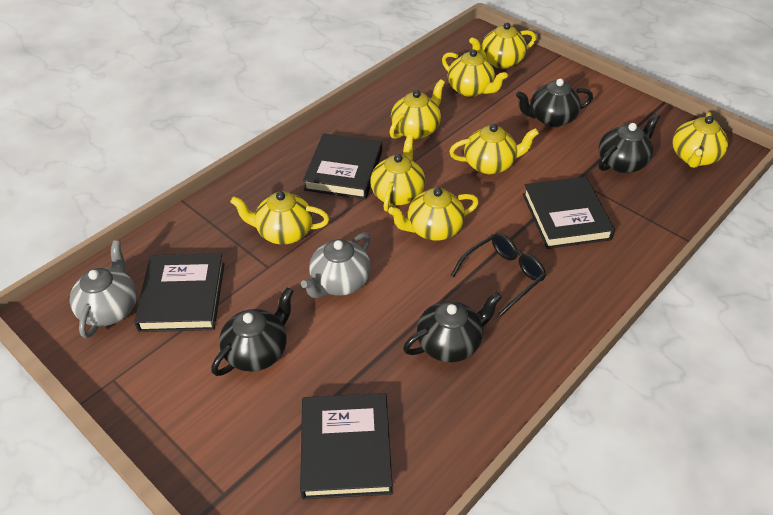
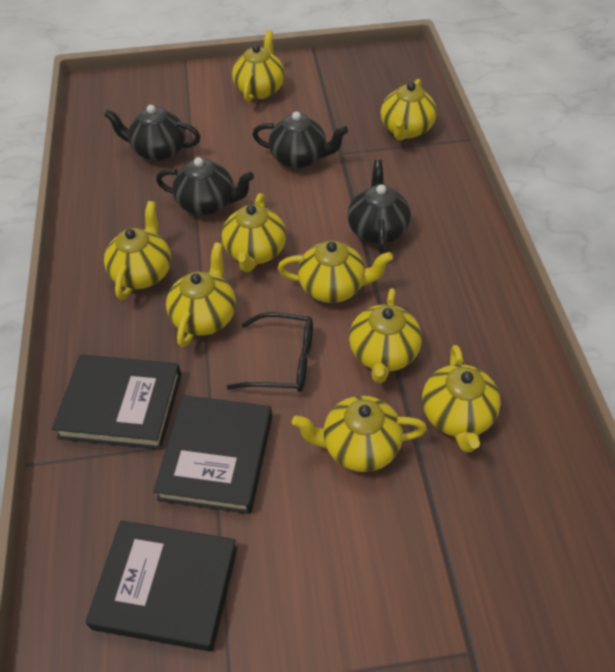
black book: [134,253,225,332] [300,393,393,499] [303,133,382,199] [523,177,615,249] = 4 -> [52,355,181,449] [85,520,237,652] [153,395,272,514] = 3
grey teapot: [70,240,137,338] [301,232,371,298] = 2 -> none = 0
yellow teapot: [230,191,329,245] [370,135,425,212] [388,188,479,241] [389,79,445,139] [442,49,508,97] [449,124,539,174] [469,23,536,69] [672,112,728,168] = 8 -> [104,201,171,300] [166,242,236,347] [222,193,286,272] [232,30,285,102] [278,240,393,303] [292,396,427,472] [349,288,422,383] [380,79,437,141] [422,345,501,452] = 9

